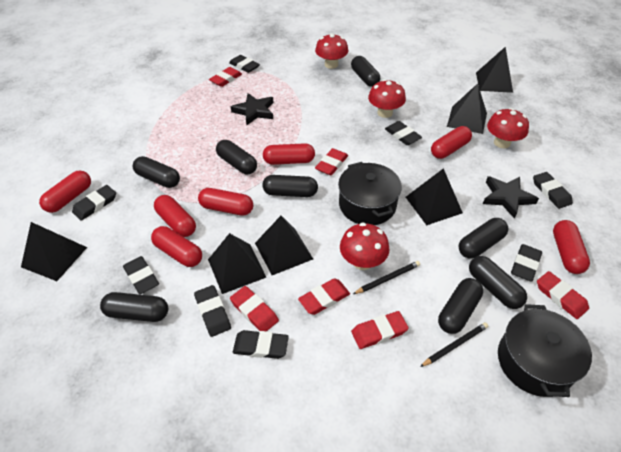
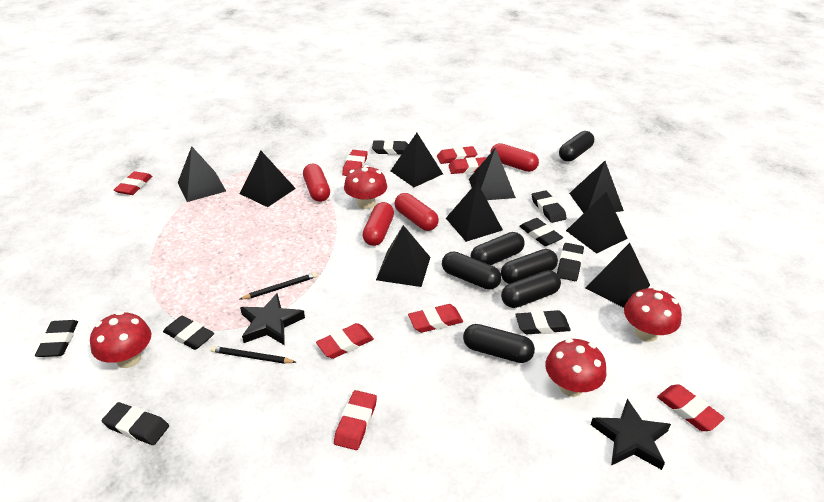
black capsule: [100,292,168,322] [133,156,180,188] [216,140,257,174] [262,175,318,197] [351,56,380,87] [438,278,483,334] [459,218,508,258] [469,256,527,309] = 8 -> [442,251,501,290] [463,324,535,363] [470,232,525,265] [501,249,558,284] [501,270,561,308] [559,131,594,162] = 6
black pot: [338,162,402,225] [498,304,592,397] = 2 -> none = 0
black pyramid: [21,222,87,281] [208,233,266,294] [255,216,313,275] [406,168,463,225] [447,84,487,134] [476,46,513,93] = 6 -> [178,146,226,202] [240,151,296,207] [376,225,430,287] [391,133,443,187] [446,182,503,242] [469,147,516,200] [566,192,628,254] [569,161,624,213] [585,243,650,308] = 9
red capsule: [39,170,91,213] [151,226,202,267] [154,195,196,237] [198,188,253,216] [263,143,315,165] [431,126,472,159] [553,220,590,274] = 7 -> [303,164,330,202] [362,202,394,246] [394,193,439,231] [490,143,539,172] = 4
red eraser: [209,67,242,87] [230,286,279,331] [298,279,350,315] [315,148,348,175] [351,311,409,349] [537,271,589,319] = 6 -> [114,171,152,195] [316,323,374,359] [334,390,377,450] [342,150,367,176] [408,304,463,333] [437,146,477,164] [448,157,487,174] [657,384,725,431] = 8

